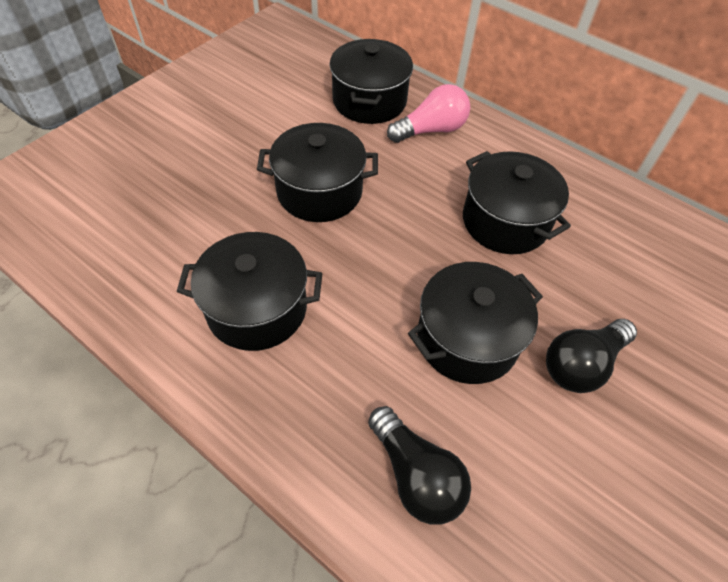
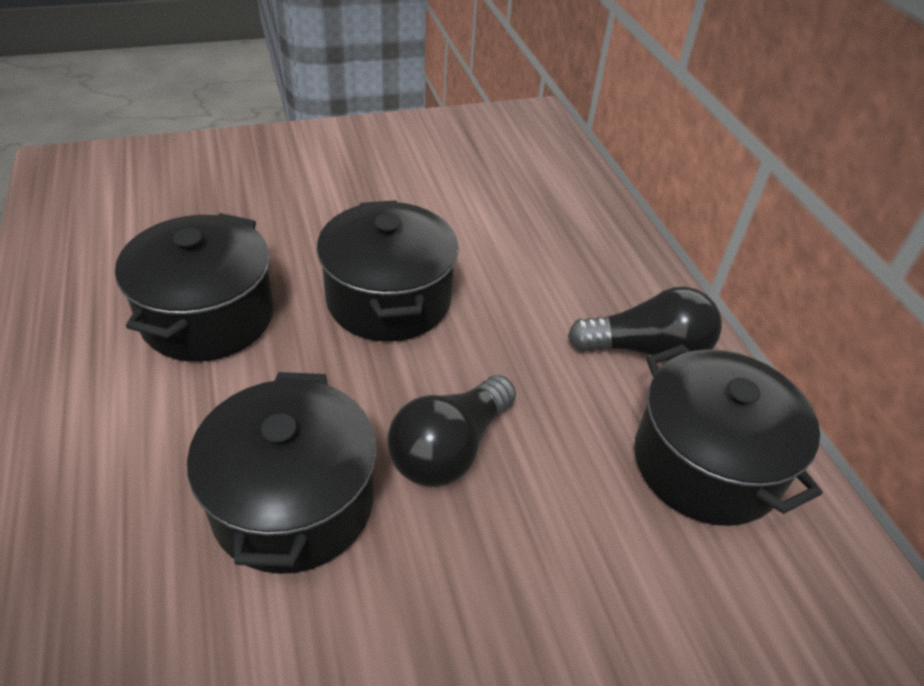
black pot: [177,232,322,351] [257,123,378,222] [330,39,413,124] [408,262,543,384] [463,151,571,254] = 5 -> [115,213,274,362] [187,372,376,574] [317,200,459,342] [634,344,822,526] = 4
pink light bulb: [387,84,470,143] = 1 -> none = 0

